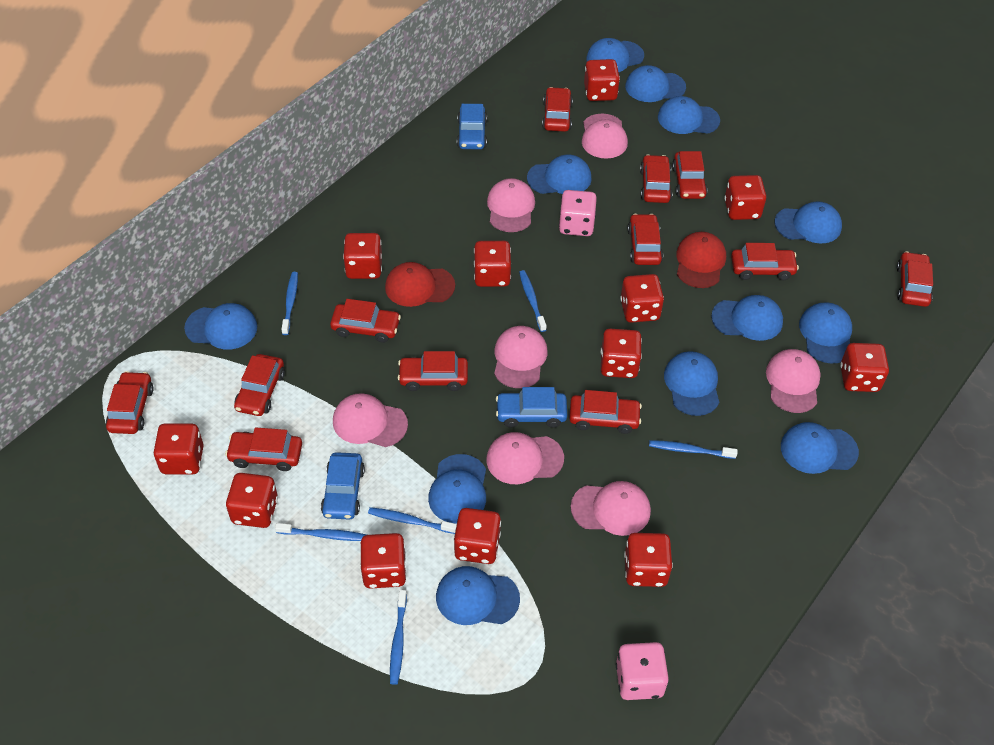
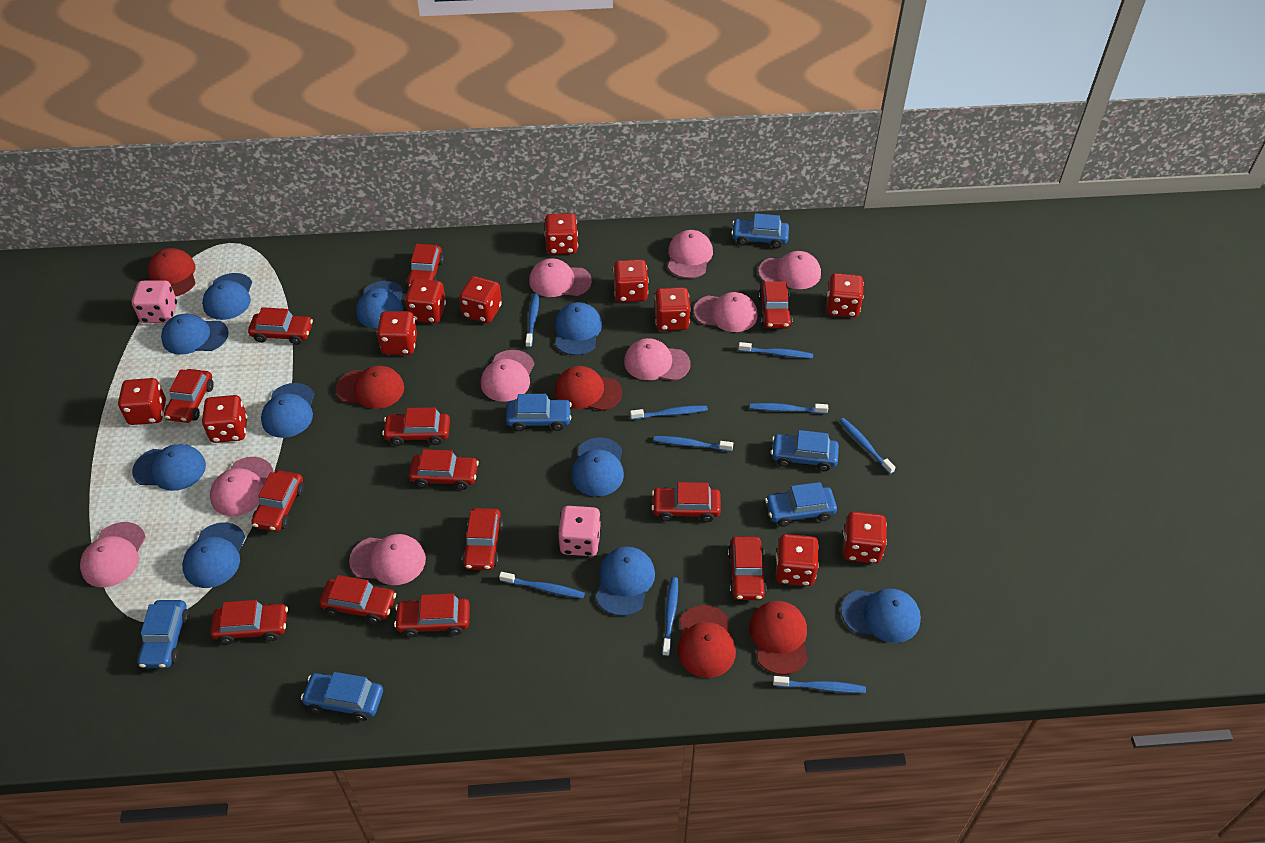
blue cap: [184,303,257,350] [428,454,486,523] [436,566,520,625] [527,154,592,194] [586,38,644,72] [625,65,686,102] [658,96,720,134] [664,351,719,416] [711,295,783,341] [775,202,842,244] [781,422,859,474] [799,302,852,364] = 12 -> [132,444,206,491] [161,314,229,355] [182,523,246,588] [202,273,252,320] [261,383,314,438] [356,281,403,328] [555,302,602,355] [571,438,624,496] [596,547,655,616] [841,589,921,643] = 10
blue car: [321,452,365,520] [457,104,487,149] [496,387,567,428] = 3 -> [137,600,189,668] [301,672,383,721] [506,394,572,431] [731,213,789,249] [765,482,837,527] [771,430,839,471] = 6
blue toothbrush: [275,523,367,541] [281,272,298,335] [368,507,457,534] [390,590,407,685] [519,270,547,332] [649,440,738,459] = 6 -> [499,572,585,598] [526,293,539,348] [630,405,708,420] [654,436,733,452] [662,577,678,656] [738,342,813,359] [750,403,828,414] [773,676,866,693] [840,418,895,474] = 9
pink cap: [333,393,408,447] [486,432,564,484] [487,178,535,232] [494,326,548,388] [571,481,651,536] [582,113,628,159] [766,349,821,413] = 7 -> [80,522,146,587] [210,457,274,516] [349,534,426,585] [481,350,534,402] [529,258,592,297] [624,338,690,381] [668,230,713,278] [694,292,758,332] [758,251,821,289] = 9
red cap: [385,262,455,307] [676,232,726,288] = 2 -> [148,248,196,296] [336,366,404,409] [555,366,622,411] [677,605,736,678] [749,601,808,675] = 5
red car: [106,371,154,434] [225,427,302,471] [234,354,285,416] [330,299,401,343] [398,351,468,391] [542,87,573,132] [569,390,642,434] [627,214,663,265] [640,155,673,203] [672,151,708,199] [731,243,799,280] [897,252,933,307] = 12 -> [164,369,214,423] [210,600,288,644] [248,307,313,345] [251,470,304,532] [319,575,396,623] [382,407,450,446] [394,593,470,637] [406,244,444,288] [409,449,479,490] [462,508,503,570] [651,482,721,522] [728,536,767,600] [758,281,792,329] = 13
red dice: [153,423,204,475] [226,473,278,528] [343,233,382,279] [360,533,407,589] [454,508,501,564] [474,241,511,287] [584,59,620,101] [601,329,642,378] [620,274,664,323] [624,533,673,587] [724,175,766,220] [840,343,889,392] = 12 -> [118,378,166,425] [202,395,248,443] [377,311,417,355] [405,279,446,323] [459,276,502,323] [545,213,578,255] [613,259,649,302] [655,287,691,331] [776,534,819,586] [827,273,864,317] [843,512,887,563] = 11

